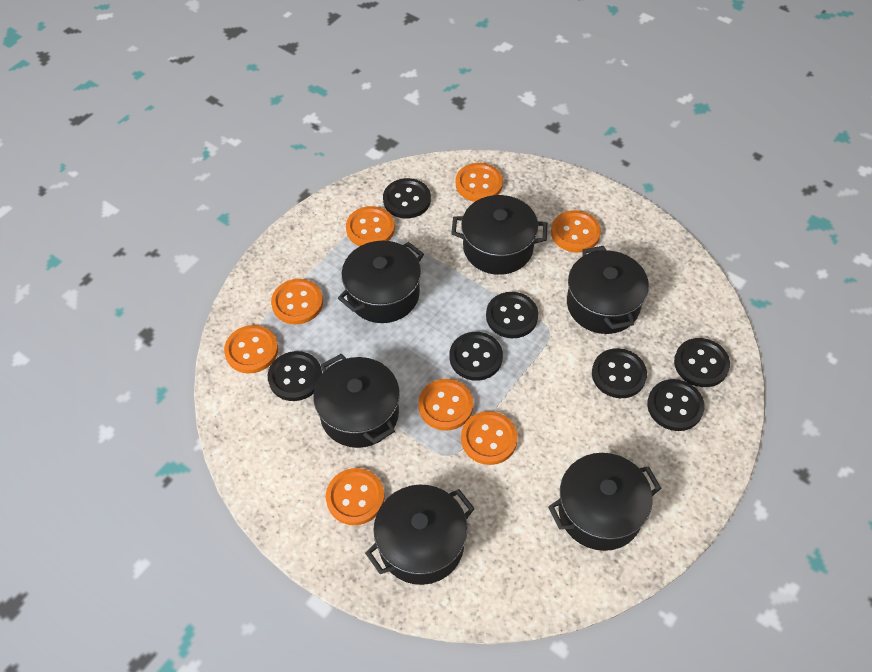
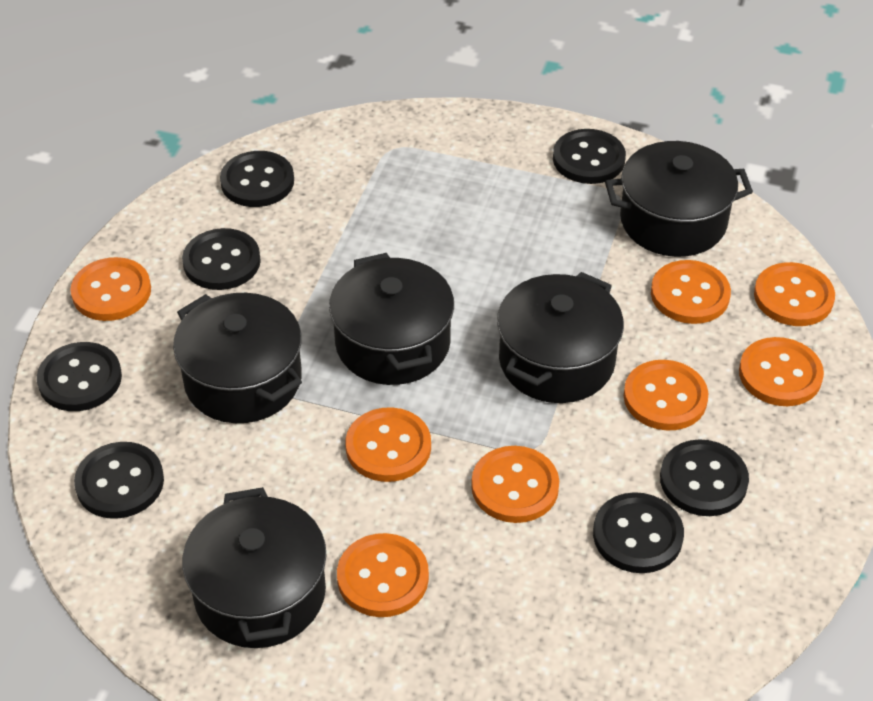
black pot: [313,354,400,448] [338,241,424,323] [365,485,475,585] [451,195,547,275] [548,453,661,551] [567,246,649,334] = 6 -> [173,293,302,423] [182,487,327,648] [329,253,454,385] [497,272,624,403] [605,141,753,257] = 5

